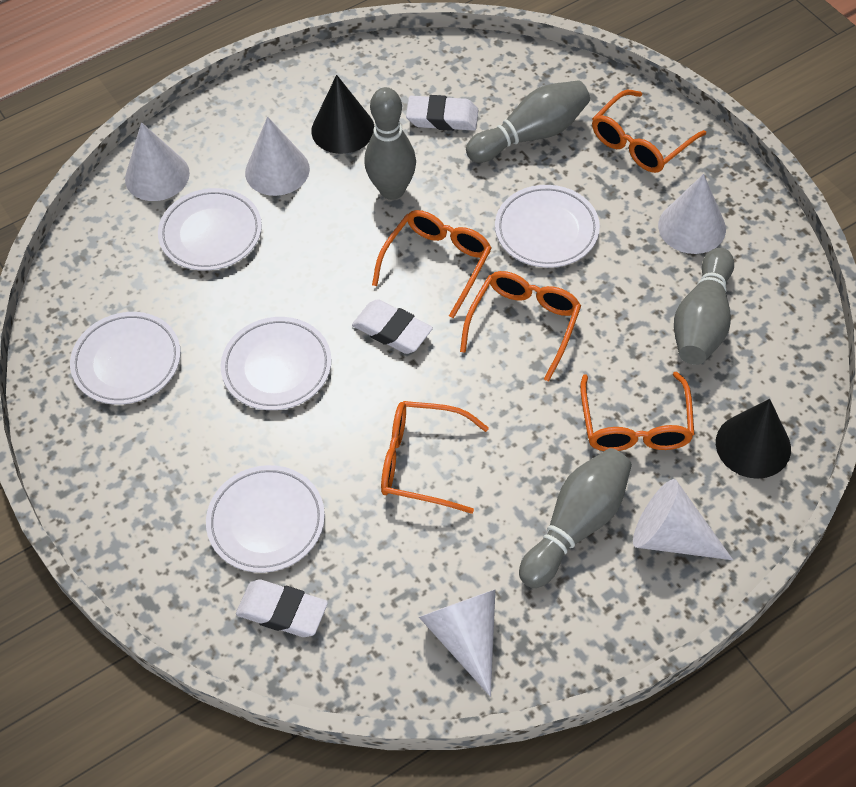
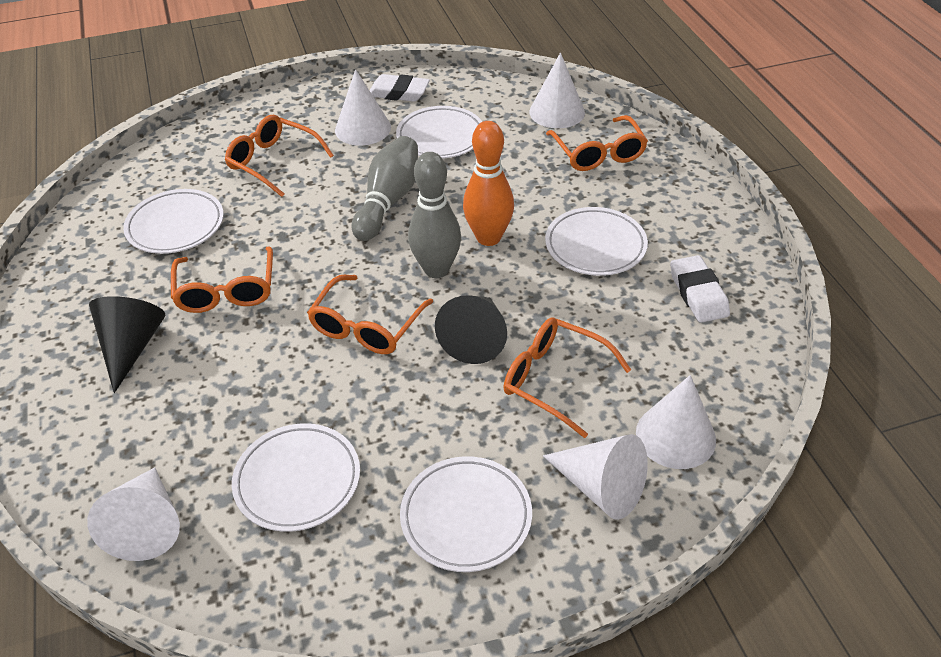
grey bowling pin: [364,87,416,200] [466,80,590,163] [519,448,632,588] [674,247,734,365] = 4 -> [351,136,418,241] [408,152,461,278] = 2
orange bowling pin: none = 0 -> [463,121,514,246] = 1
white eraser: [236,579,328,637] [352,299,433,354] [406,95,478,131] = 3 -> [370,74,430,102] [670,255,730,323] = 2

